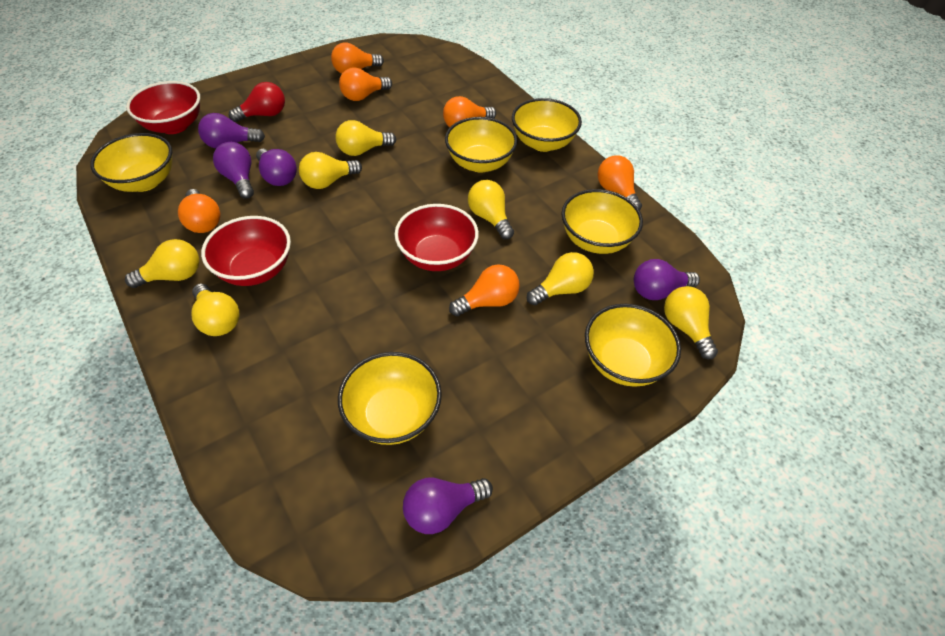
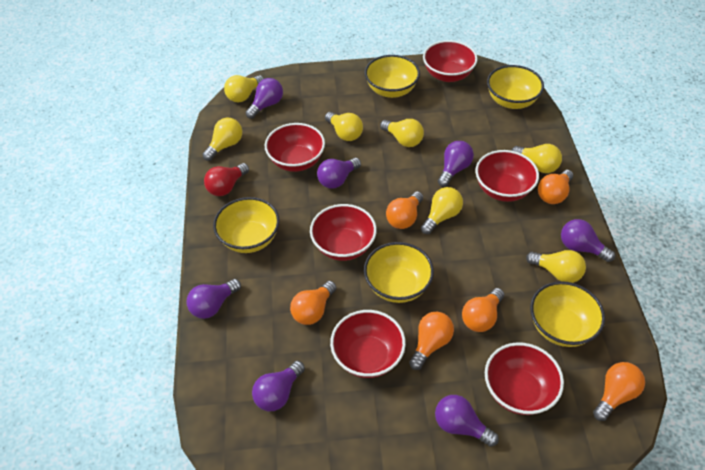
purple light bulb: [198,113,265,148] [213,142,254,199] [256,149,297,186] [403,477,493,534] [634,259,700,300] = 5 -> [186,279,241,319] [245,78,283,119] [252,361,305,411] [317,158,361,189] [435,395,499,447] [438,141,474,187] [561,219,615,262] = 7
red bowl: [126,81,200,134] [201,216,291,286] [395,204,479,271] = 3 -> [265,123,325,172] [310,204,377,261] [330,310,406,378] [423,40,478,82] [475,150,539,202] [485,342,564,415] = 6
yellow bowl: [90,133,172,192] [338,352,442,445] [445,117,518,173] [512,98,582,152] [561,189,643,254] [585,304,681,386] = 6 -> [213,197,280,253] [364,242,434,303] [365,55,420,98] [487,65,544,109] [530,281,605,347] = 5

